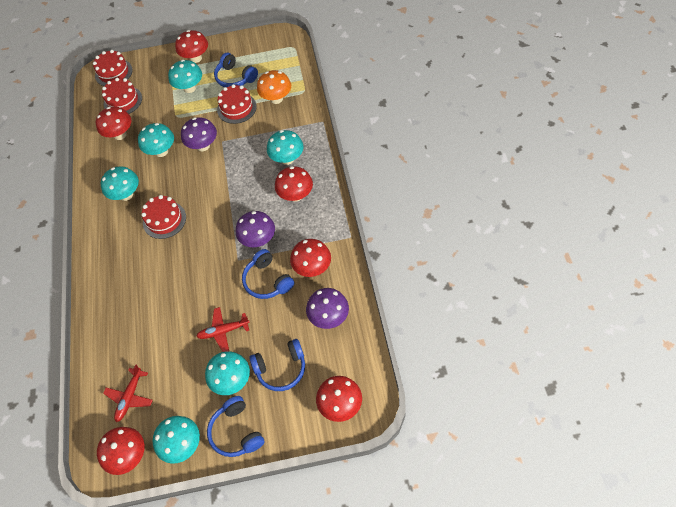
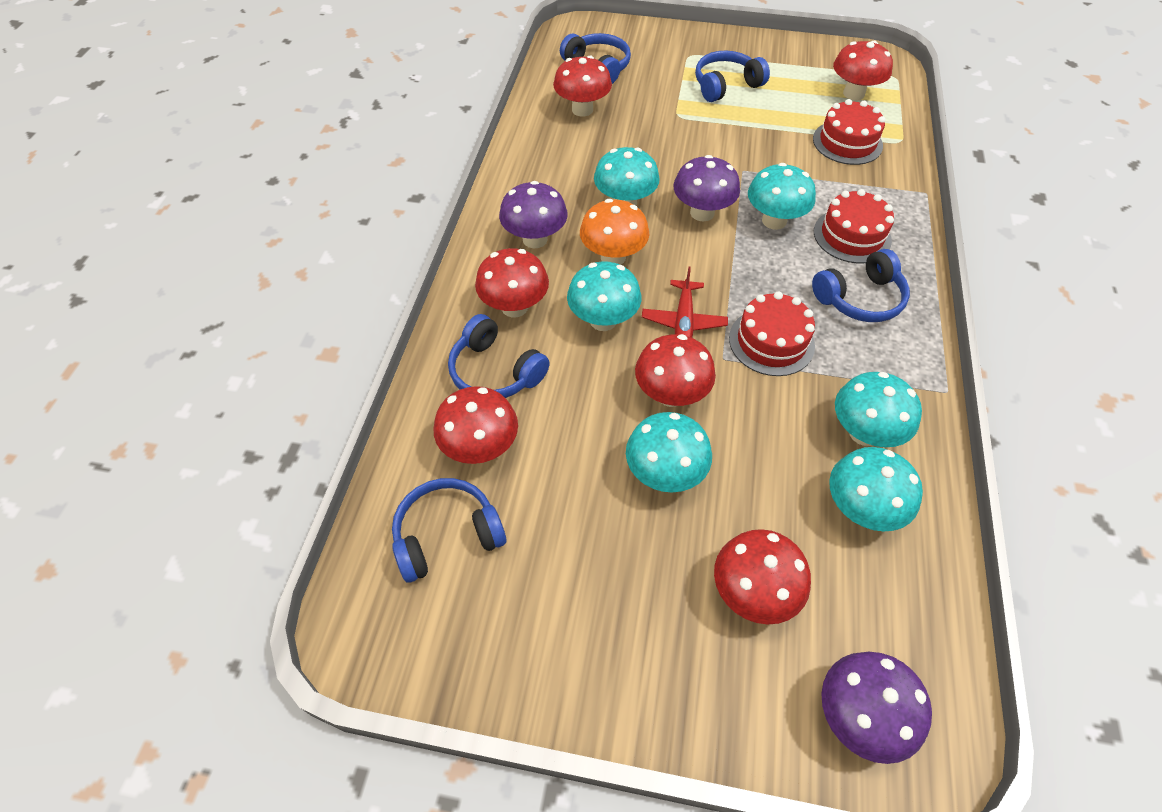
blue headphones: [207,396,265,457] [214,53,258,87] [242,249,294,299] [249,339,305,391] = 4 -> [392,478,506,583] [448,314,550,398] [560,33,631,84] [695,51,770,102] [812,249,910,322] = 5
red cake: [93,50,133,86] [102,78,142,114] [142,195,186,239] [217,84,257,124] = 4 -> [729,292,815,376] [813,99,886,165] [814,189,894,263] = 3
red plane: [103,364,153,422] [196,307,250,352] = 2 -> [642,267,728,338] = 1

